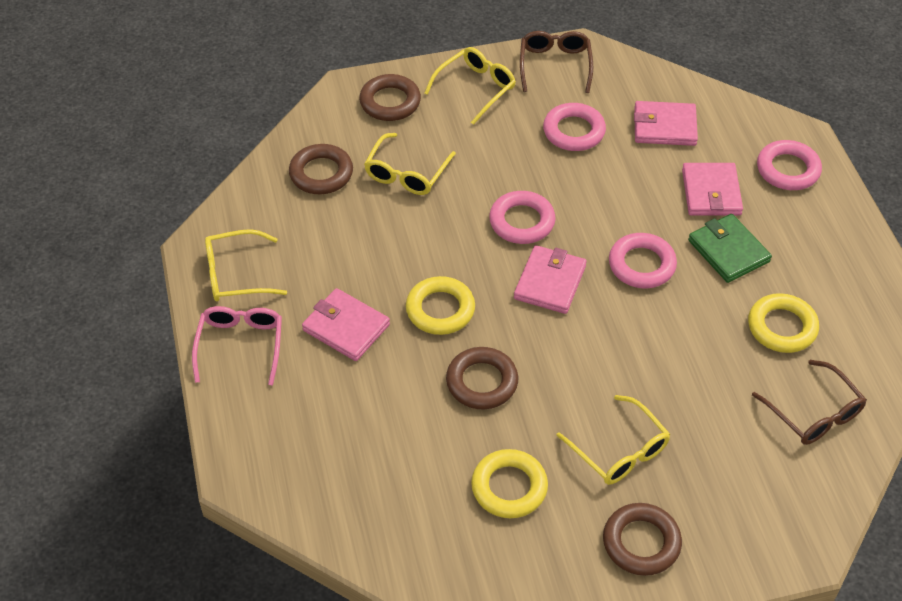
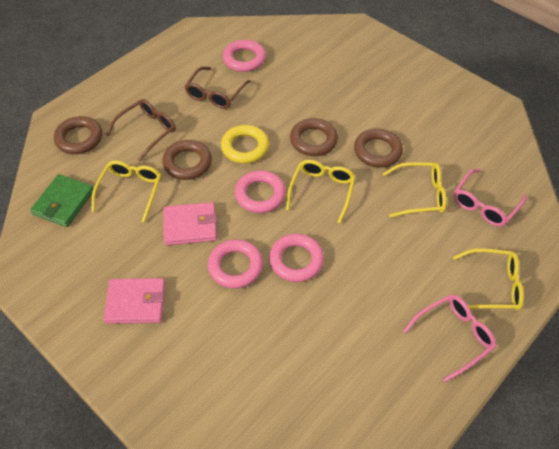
pink glasses: [192,306,282,385] = 1 -> [403,294,497,382] [454,169,527,227] = 2
pink wallet: [302,288,390,361] [514,245,587,314] [634,101,698,146] [682,163,743,216] = 4 -> [103,278,165,324] [163,202,217,246] = 2
yellow ring: [406,276,475,335] [471,449,548,518] [748,293,819,353] = 3 -> [221,125,269,164] = 1

